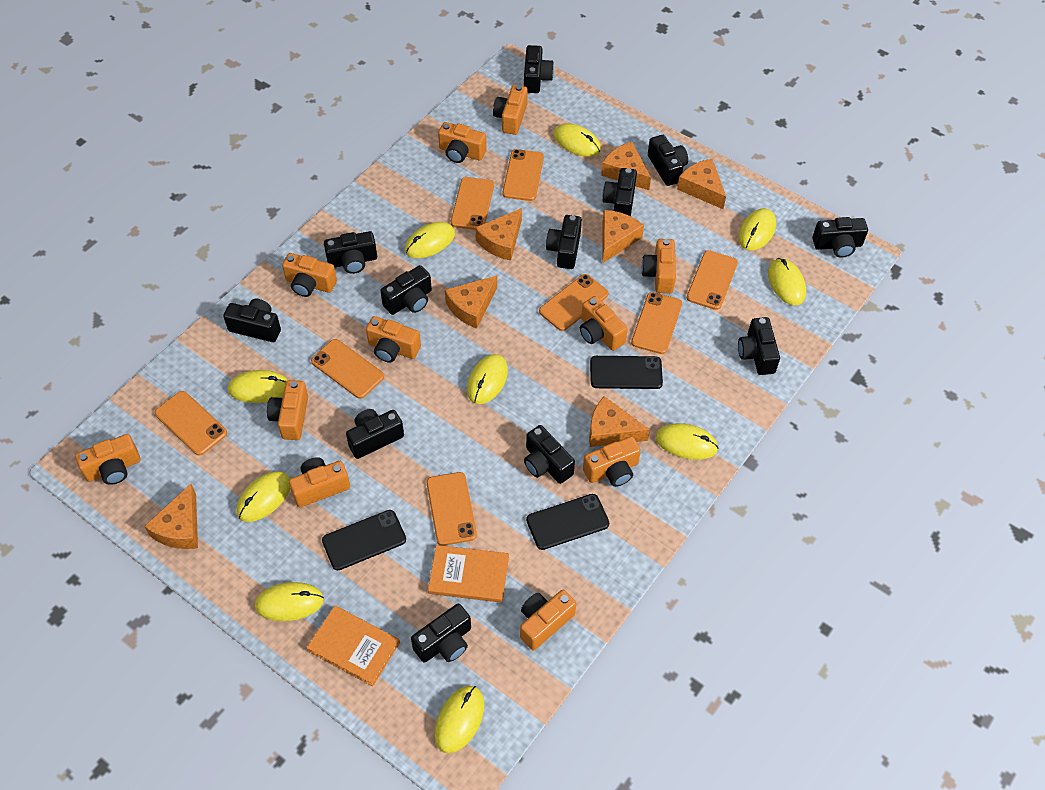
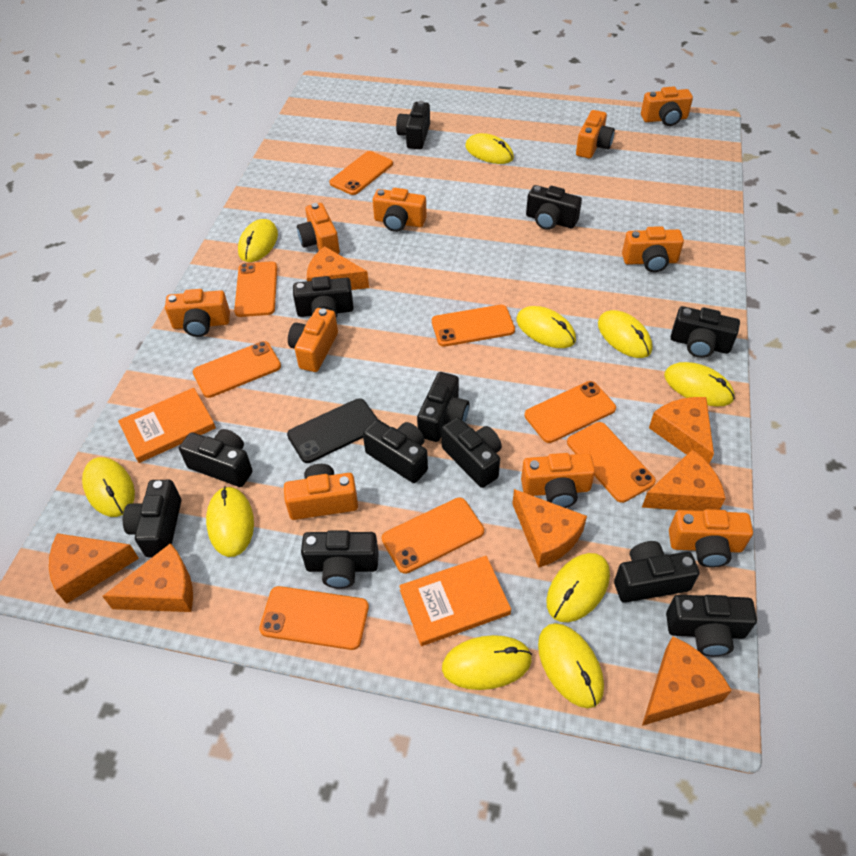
black phone: [322,510,406,570] [526,494,609,550] [590,356,663,389] = 3 -> [287,398,378,463] = 1
orange camera: [75,434,141,485] [267,380,308,440] [282,253,337,297] [289,457,350,507] [366,316,421,363] [438,122,487,163] [493,85,528,135] [520,590,576,650] [580,296,628,351] [583,436,641,487] [641,239,676,293] = 11 -> [165,289,230,337] [284,464,358,520] [288,308,338,372] [297,203,340,254] [373,188,427,232] [521,453,595,508] [576,110,615,159] [622,226,684,272] [641,86,693,126] [669,509,753,568] = 10

